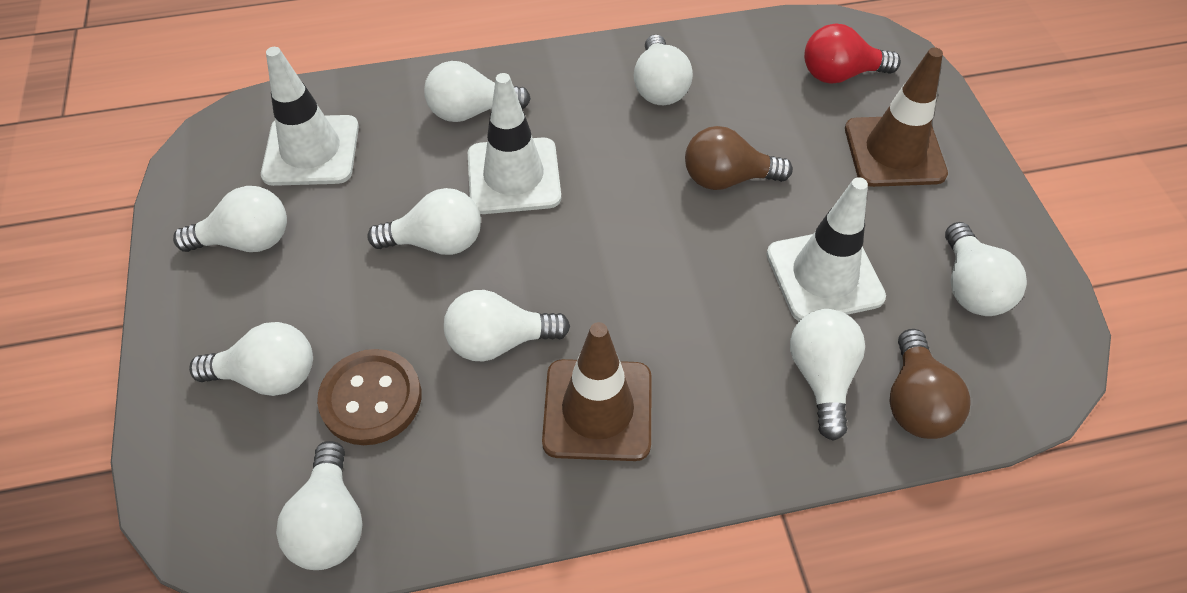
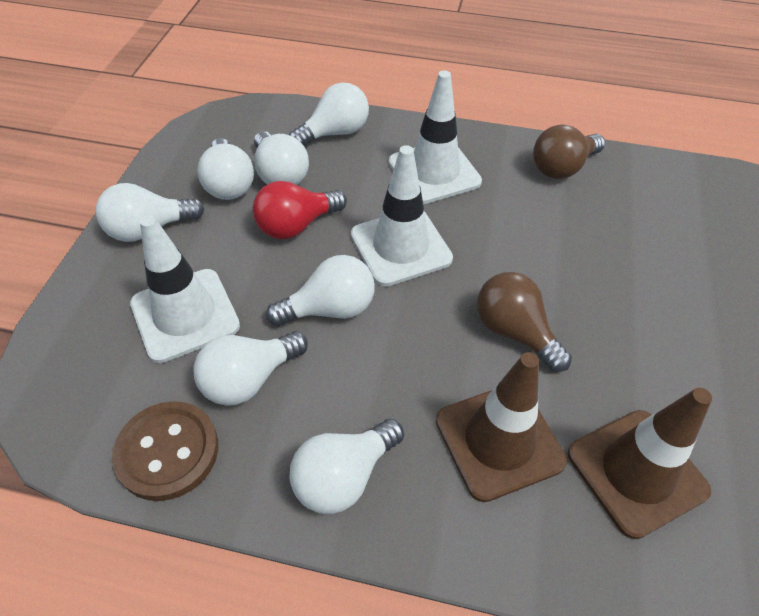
white light bulb: [173,186,287,252] [189,322,313,396] [276,441,363,570] [367,188,481,255] [424,61,531,122] [444,290,570,362] [633,34,693,105] [790,309,865,441] [945,222,1027,316] = 9 -> [96,183,205,242] [193,331,308,406] [197,138,254,200] [254,131,309,185] [266,255,375,326] [289,82,369,146] [289,418,404,514] = 7

